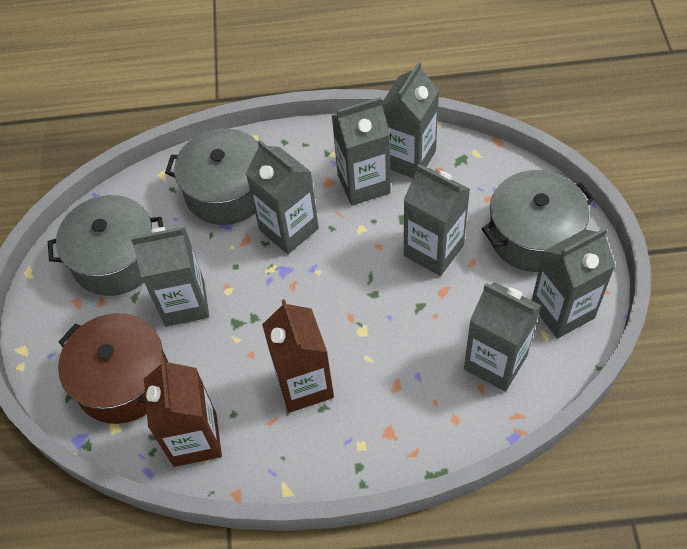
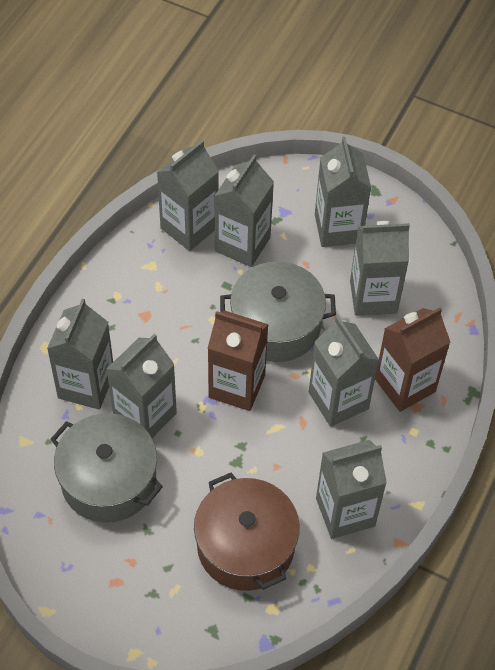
grey carton: [131,227,209,327] [246,140,319,254] [331,97,391,206] [382,62,439,178] [403,164,470,276] [464,282,541,391] [531,228,615,338] = 7 -> [47,299,113,410] [106,334,177,438] [157,140,219,251] [215,155,274,267] [309,316,379,427] [315,137,371,247] [316,440,387,539] [350,221,410,316] = 8
grey pot: [48,195,163,296] [165,129,259,225] [482,170,594,272] = 3 -> [51,413,163,523] [220,261,336,362] = 2

